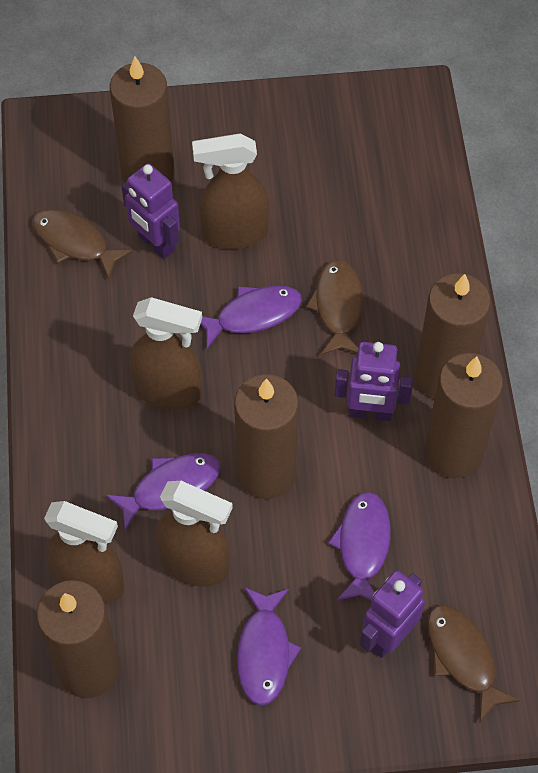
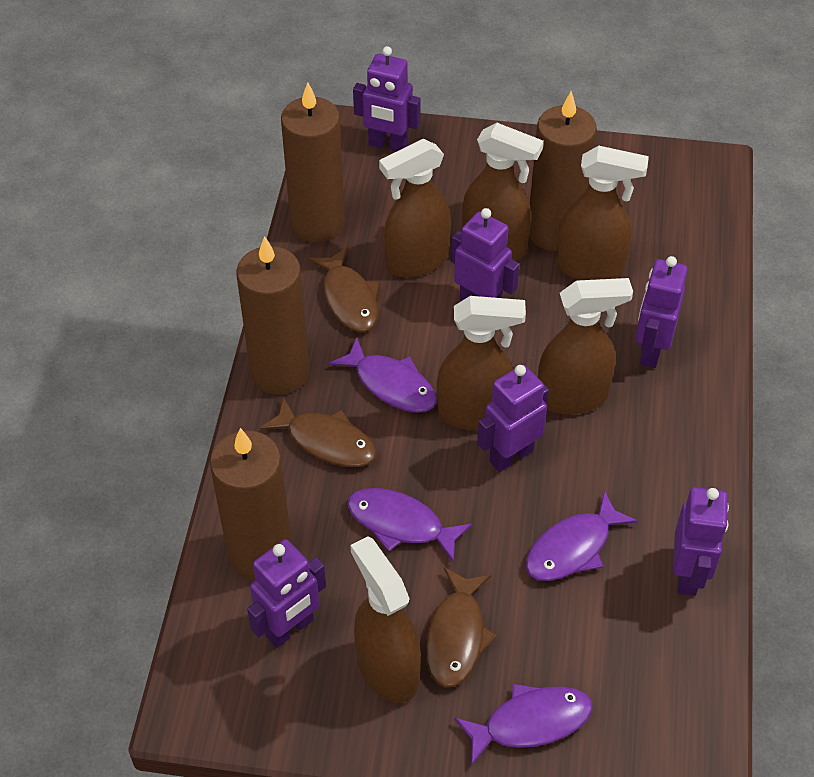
brown candle: [36,580,120,698] [110,56,175,183] [234,374,299,499] [416,273,491,399] [425,353,503,479] = 5 -> [210,428,292,581] [236,236,310,395] [281,82,345,243] [529,91,597,251] = 4
brown spray bottle: [44,501,124,605] [129,297,202,410] [155,481,233,587] [192,133,270,249] = 4 -> [350,536,421,703] [379,139,451,278] [437,296,526,431] [462,123,544,261] [538,278,633,415] [557,146,649,280] = 6
purple robot: [121,163,180,259] [334,342,413,421] [360,570,425,658] = 3 -> [247,539,326,648] [353,46,421,152] [451,208,520,301] [477,365,549,472] [635,256,688,368] [673,487,729,596] = 6

